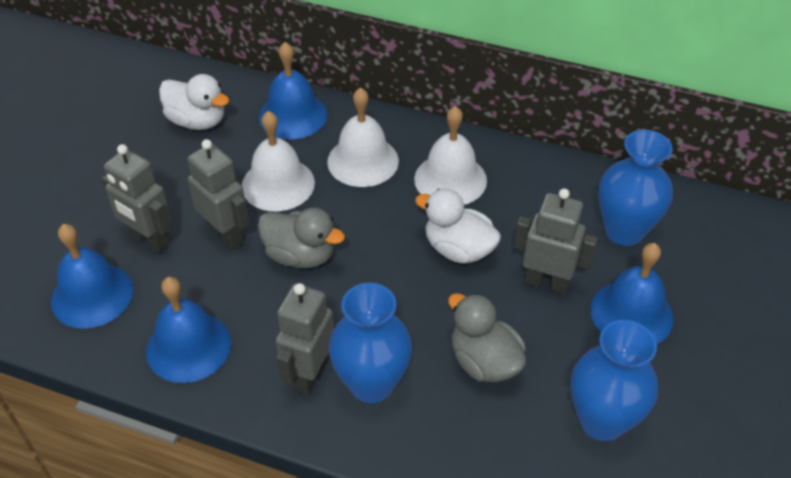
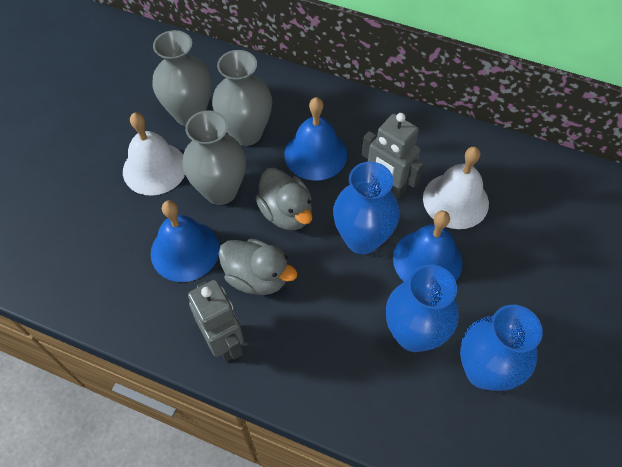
blue bell: [51,224,133,329] [146,277,231,383] [259,42,327,139] [591,243,674,344] = 4 -> [151,200,220,282] [284,97,347,181] [393,211,462,282] = 3
grey robot: [101,144,171,253] [188,139,250,250] [275,283,334,395] [514,188,598,294] = 4 -> [188,280,244,362] [362,113,424,199] = 2
grey vase: none = 0 -> [152,30,212,126] [182,110,246,205] [212,50,272,146] = 3
white bell: [242,111,315,211] [327,87,399,187] [414,106,487,205] = 3 -> [123,112,185,196] [423,147,489,229] = 2
white duck: [159,74,229,130] [415,188,501,263] = 2 -> none = 0

